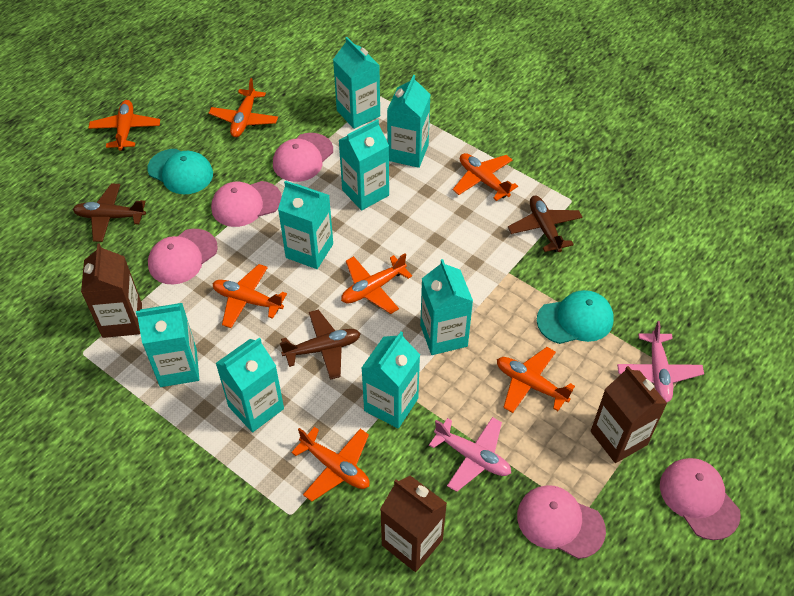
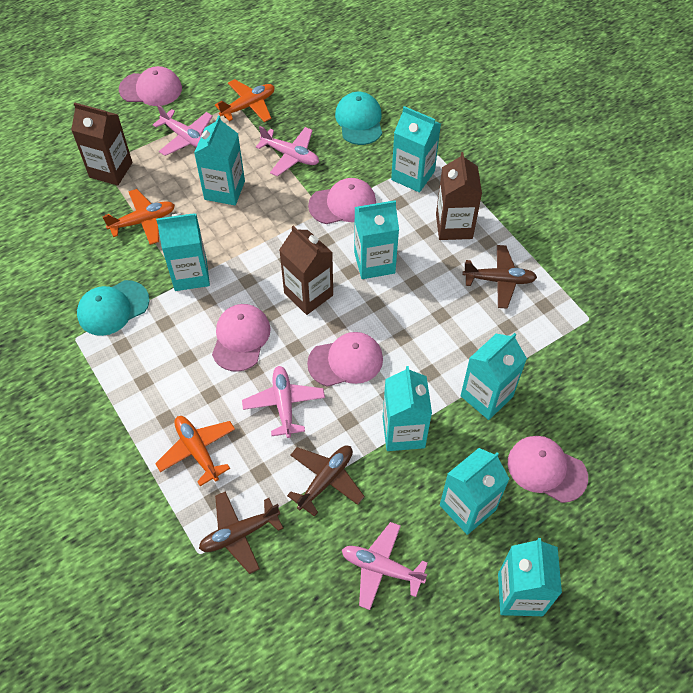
orange plane: [88,100,160,151] [209,78,278,137] [213,264,287,328] [291,427,370,501] [341,253,412,314] [453,153,518,201] [497,347,575,413] = 7 -> [102,189,175,245] [155,416,235,486] [215,79,274,122] = 3
pink plane: [429,417,511,492] [617,321,704,402] = 2 -> [153,105,213,156] [242,366,325,438] [256,126,319,176] [342,522,428,610] = 4

